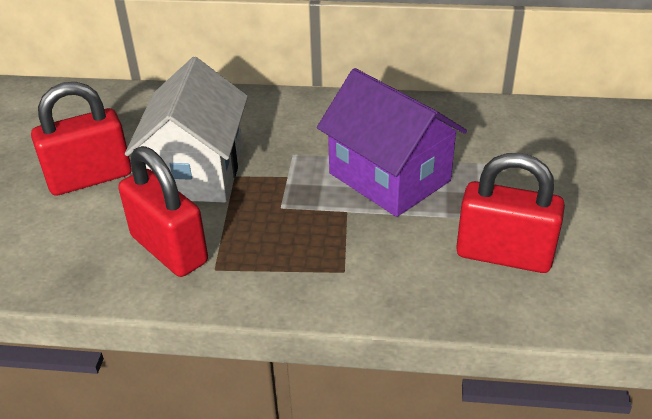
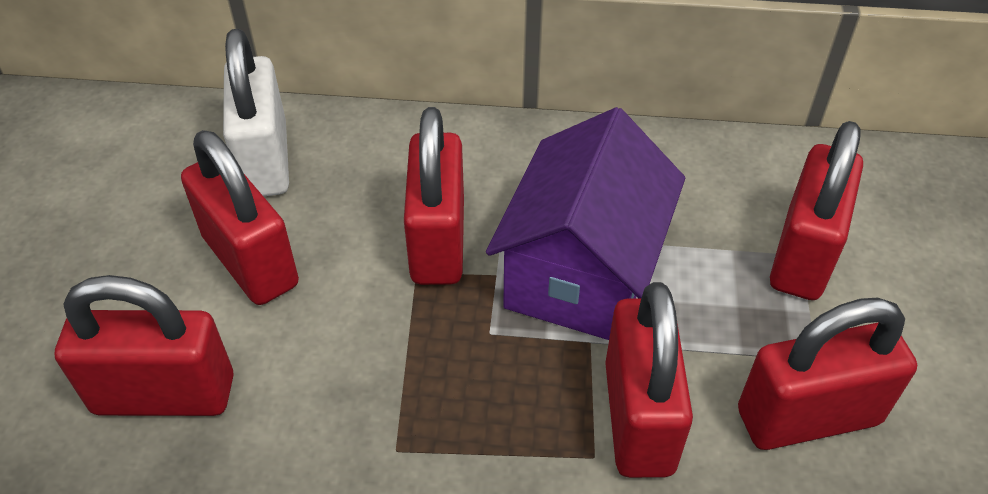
red padlock: [31,82,132,196] [118,146,208,277] [456,153,565,273] = 3 -> [55,275,234,416] [181,130,299,305] [404,107,464,285] [605,282,693,478] [738,297,917,450] [770,121,863,300] = 6
white house: [125,57,248,203] = 1 -> none = 0
white padlock: none = 0 -> [223,29,289,197] = 1

